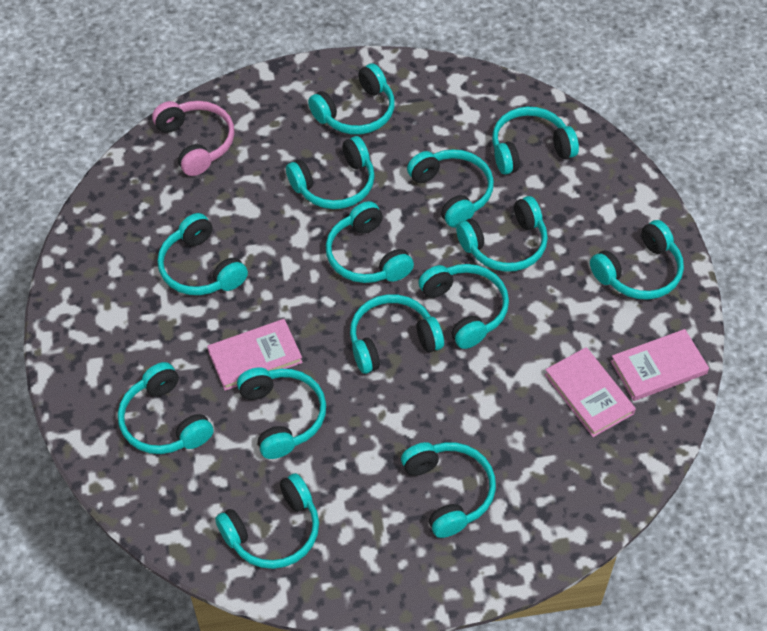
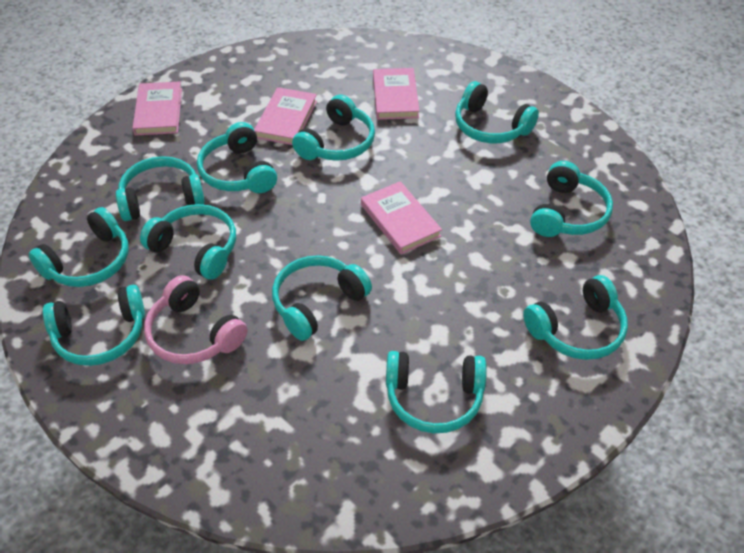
pink book: [207,319,303,391] [545,347,636,437] [611,329,709,401] = 3 -> [132,81,182,136] [254,87,317,145] [361,181,442,254] [373,68,420,120] = 4
turquoise headphones: [118,362,213,454] [157,213,248,295] [215,473,319,569] [237,367,326,459] [286,136,375,209] [308,63,395,135] [326,201,414,283] [350,294,444,374] [401,442,496,538] [407,149,494,228] [418,264,509,349] [456,196,548,272] [492,107,579,175] [590,220,684,300] = 14 -> [29,207,128,287] [43,285,145,366] [116,156,205,221] [140,204,236,280] [197,122,277,193] [272,255,372,341] [292,95,375,161] [386,351,487,433] [455,81,539,143] [523,275,628,360] [530,161,613,237] = 11

